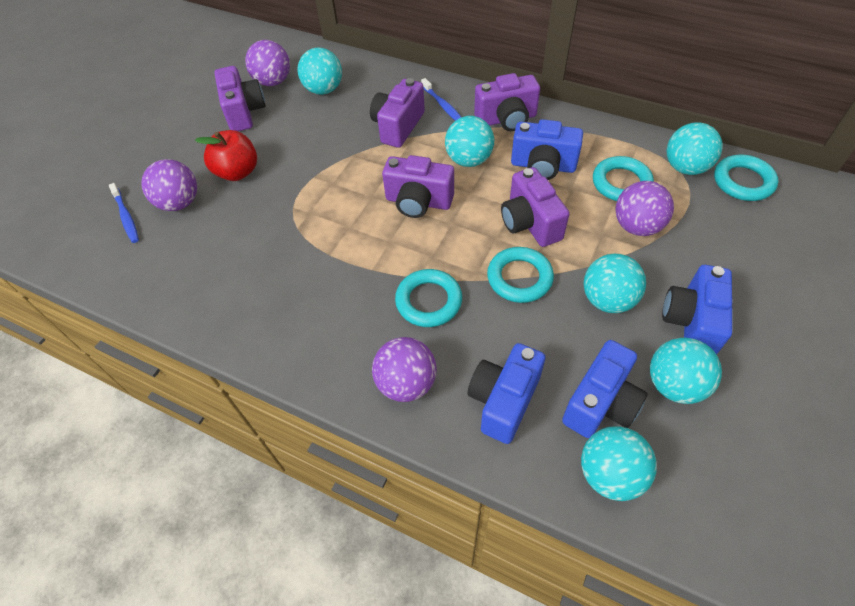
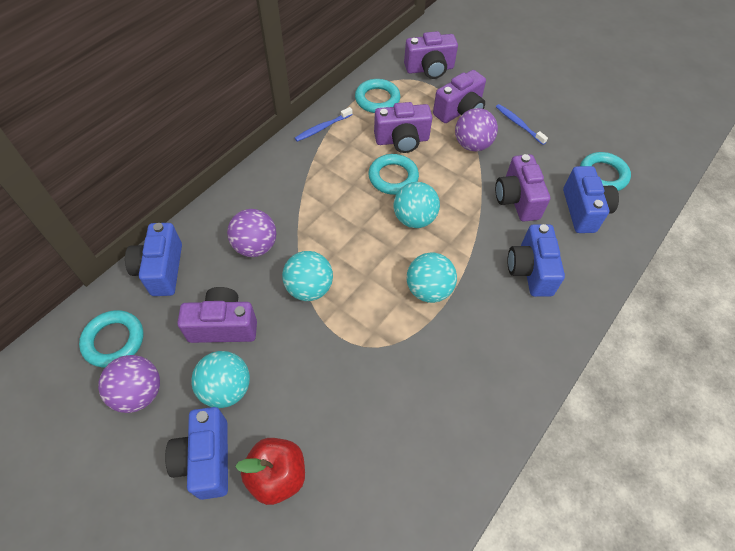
purple ball: [142,159,197,211] [245,40,290,86] [372,337,437,402] [615,181,674,236] = 4 -> [98,355,160,413] [227,209,276,257] [455,108,498,152] = 3
turquoise ball: [297,48,342,95] [445,116,494,167] [581,426,657,501] [584,254,646,313] [650,337,722,404] [667,122,722,175] = 6 -> [191,351,250,408] [282,251,333,301] [393,182,440,228] [407,253,457,303] = 4

